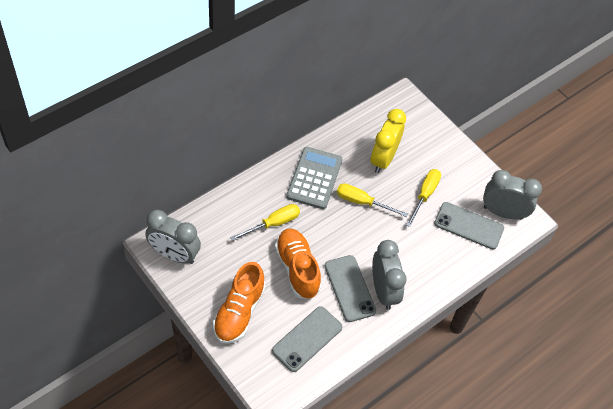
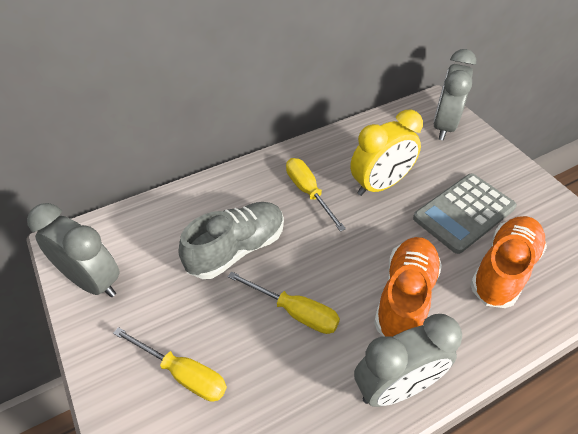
grey phone: [272,306,343,372] [325,255,376,322] [434,202,504,249] = 3 -> none = 0
grey shoe: none = 0 -> [179,202,284,279] = 1

